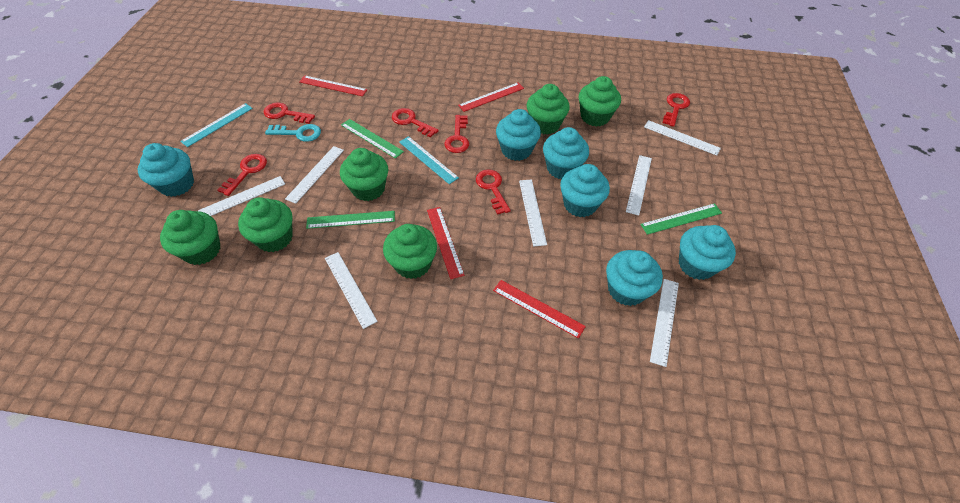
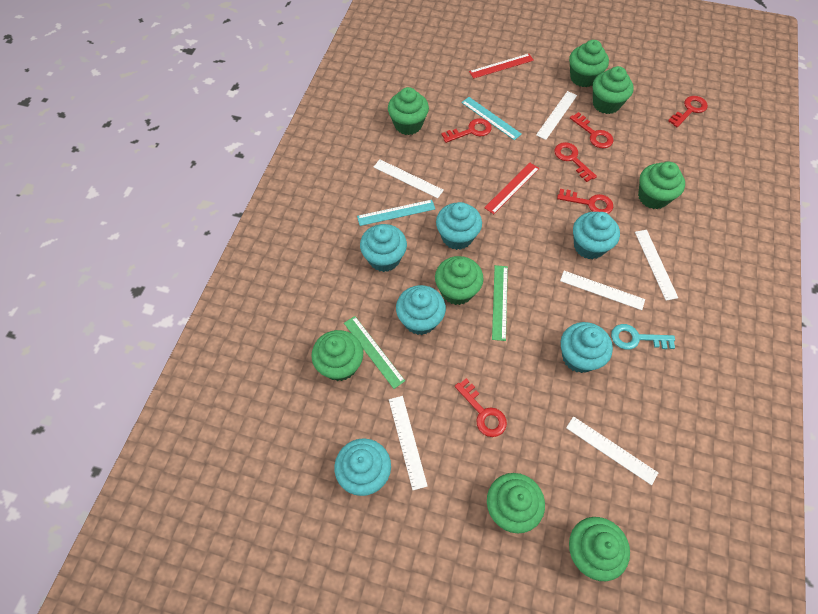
green cupcake: [160,210,221,265] [238,197,293,252] [340,148,389,201] [383,224,437,279] [527,84,570,135] [579,76,621,127] = 6 -> [311,330,363,381] [388,87,429,135] [435,256,484,305] [487,473,545,533] [569,40,609,87] [569,517,630,581] [593,66,633,114] [638,162,685,209] = 8
green ruler: [306,211,395,229] [341,119,404,159] [640,203,722,235] = 3 -> [344,316,405,389] [492,265,508,341] = 2
red ruler: [299,75,367,96] [427,207,465,279] [458,83,524,112] [493,280,586,339] = 4 -> [469,54,534,79] [484,163,539,214] = 2
white ruler: [198,176,285,216] [285,146,344,204] [325,252,378,329] [519,179,547,246] [626,155,652,216] [644,120,721,156] [650,279,679,367] = 7 -> [374,159,444,198] [389,396,427,490] [536,91,577,140] [560,271,645,310] [566,416,658,485] [635,230,678,301] = 6

